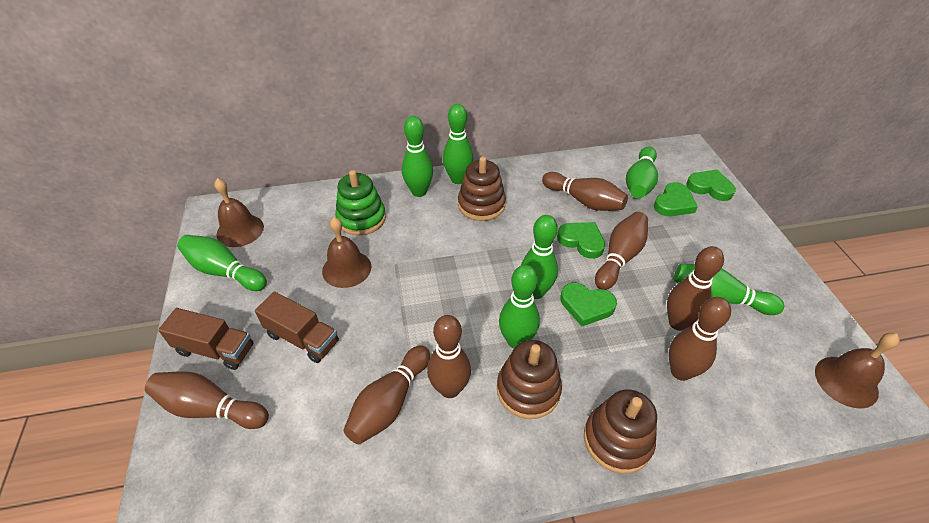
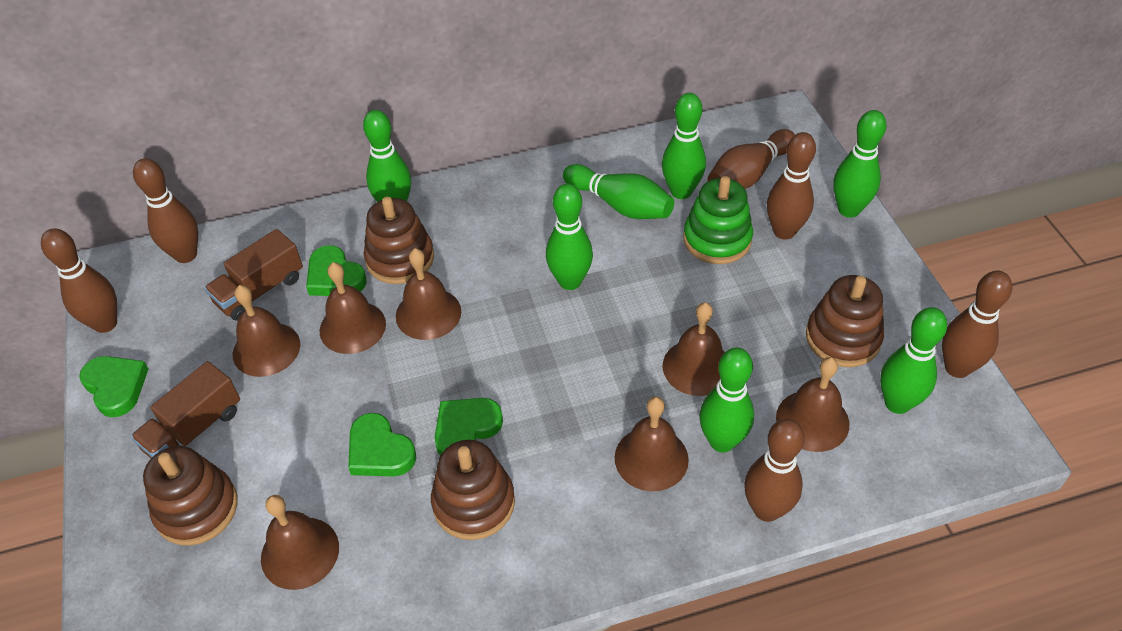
brown bell: [214,178,264,247] [322,217,371,288] [815,333,900,409] = 3 -> [233,285,300,377] [261,495,339,590] [320,262,386,354] [396,248,461,340] [615,396,689,491] [662,302,725,396] [776,357,849,452] = 7
brown bowling pin: [145,371,269,429] [344,345,430,444] [427,315,471,398] [542,172,628,211] [595,212,648,290] [667,246,724,331] [669,297,731,381] = 7 -> [41,228,117,333] [133,158,198,263] [708,129,795,189] [744,419,805,522] [767,132,816,240] [942,271,1012,378] = 6
brown stacking toy: [458,156,506,221] [497,340,562,419] [584,389,657,474] = 3 -> [143,446,238,545] [364,197,434,284] [431,440,515,540] [806,275,884,367] = 4

